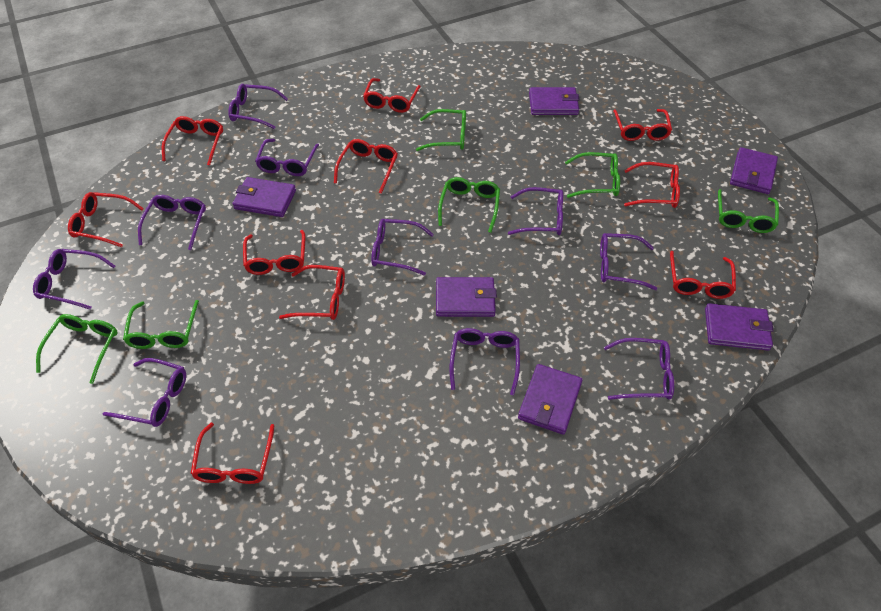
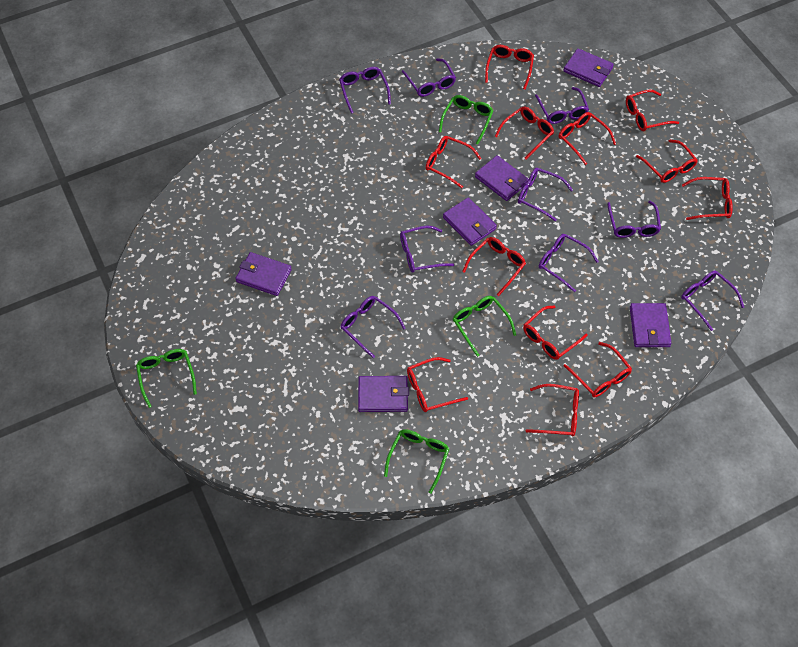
green glasses: [36,314,118,384] [123,300,199,349] [416,109,466,151] [438,177,500,233] [565,152,620,198] [718,189,779,233] = 6 -> [136,349,197,408] [384,429,449,494] [439,95,494,145] [453,296,516,357] = 4
purple glasses: [33,249,115,310] [103,358,186,427] [138,195,206,250] [228,84,288,129] [255,139,319,176] [371,219,434,276] [450,328,520,395] [508,187,563,235] [600,233,657,290] [604,338,674,400] = 10 -> [339,67,391,114] [341,296,406,358] [400,226,454,273] [402,58,456,97] [518,168,573,222] [535,87,589,124] [539,234,599,292] [607,201,661,238] [681,271,744,331] = 9
red glasses: [68,192,144,247] [162,116,223,166] [190,423,274,484] [243,230,305,275] [279,265,345,320] [334,139,398,194] [363,78,421,113] [613,109,672,141] [624,162,680,208] [670,251,736,299] = 10 -> [407,357,468,412] [426,136,482,188] [462,237,526,296] [485,45,534,89] [495,107,554,159] [523,305,588,360] [526,384,579,437] [559,112,616,165] [563,342,632,398] [626,90,679,131] [636,140,698,183] [682,177,733,220] = 12

